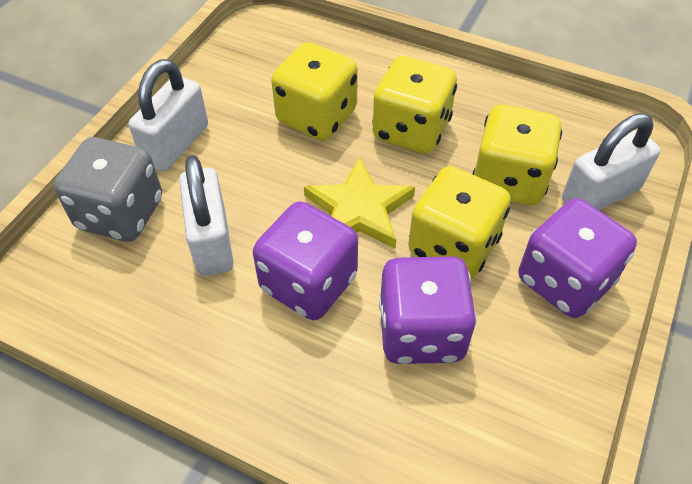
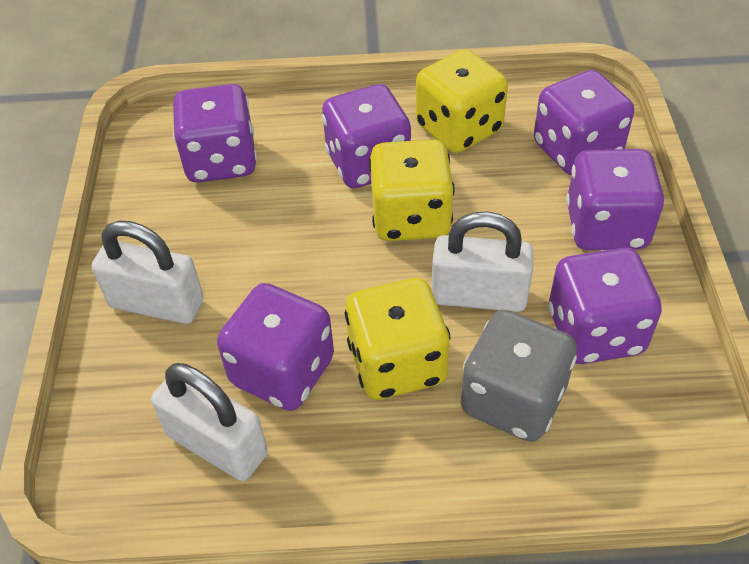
purple dice: [253,201,358,320] [379,256,477,364] [518,198,637,318] = 3 -> [173,84,257,183] [217,283,334,411] [322,84,411,188] [534,70,634,175] [548,248,662,364] [566,149,664,250] = 6
yellow dice: [271,42,358,141] [372,56,457,154] [408,166,511,279] [473,104,562,205] = 4 -> [344,278,450,400] [369,139,455,241] [416,49,508,153] = 3
yellow star: [304,157,415,249] = 1 -> none = 0

